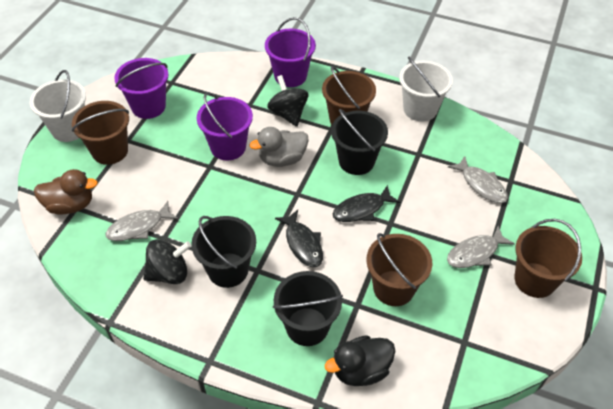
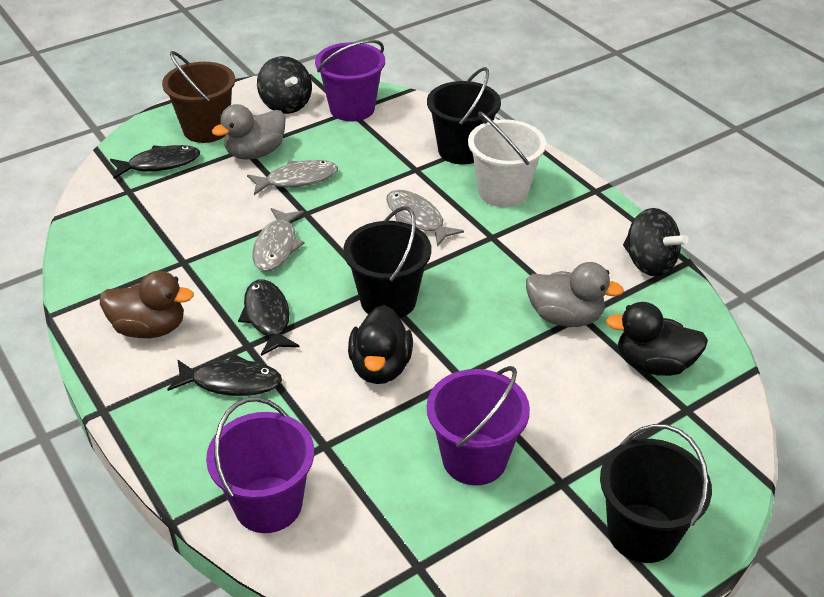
black duck: [325,335,395,386] = 1 -> [348,305,413,384] [606,302,708,376] = 2
black fish: [275,210,323,267] [333,185,400,222] = 2 -> [110,145,200,179] [167,354,282,396] [238,280,299,356] = 3
brown bucket: [72,101,129,165] [322,66,376,125] [366,233,432,306] [515,219,582,298] = 4 -> [162,51,235,143] = 1
grey duck: [249,127,309,167] = 1 -> [212,104,286,159] [526,262,624,327] = 2
white bucket: [30,70,86,142] [399,57,453,122] = 2 -> [468,111,546,207] = 1

